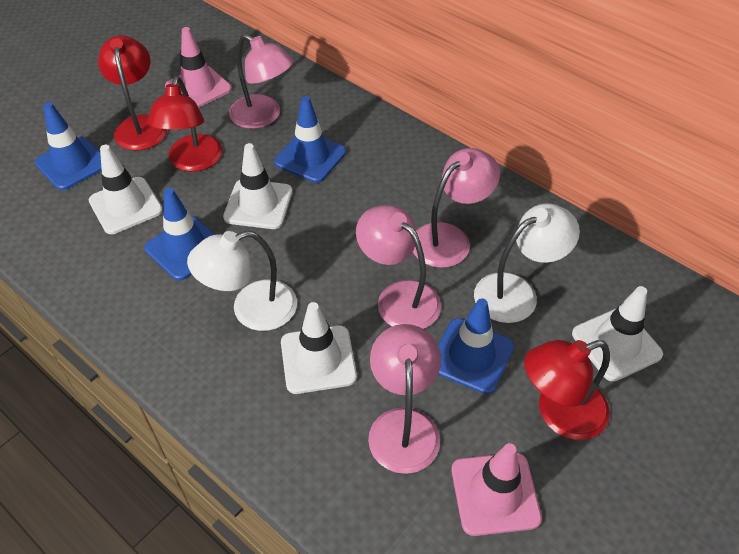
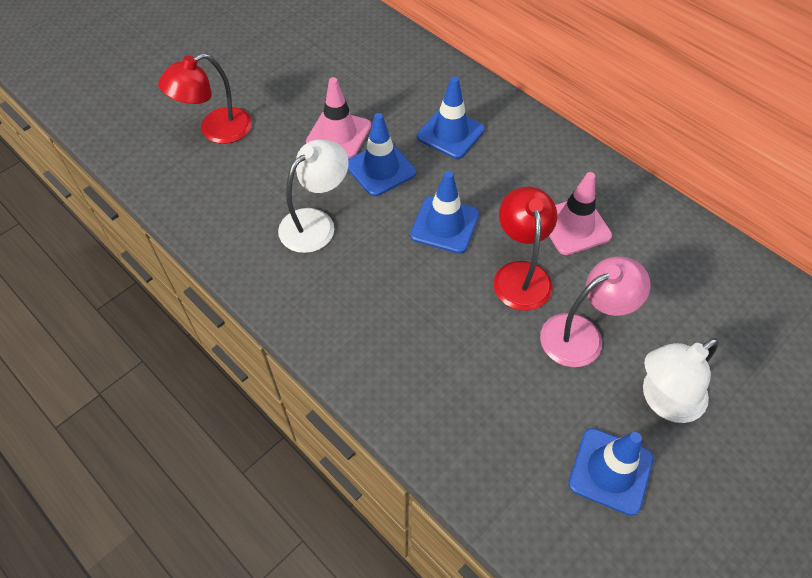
pink lamp: [229,34,294,129] [356,205,441,329] [368,324,441,474] [413,148,500,268] = 4 -> [540,256,651,367] = 1
red lamp: [98,35,167,151] [147,76,222,172] [524,340,610,440] = 3 -> [158,53,252,144] [494,186,557,311] = 2
white traffic cone: [89,145,163,234] [223,143,293,229] [281,302,357,394] [572,286,663,382] = 4 -> none = 0

